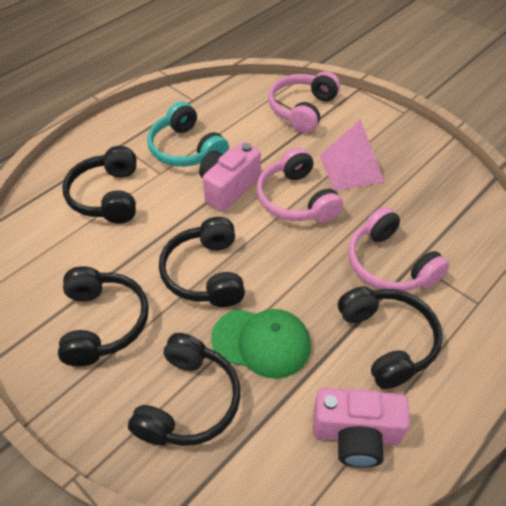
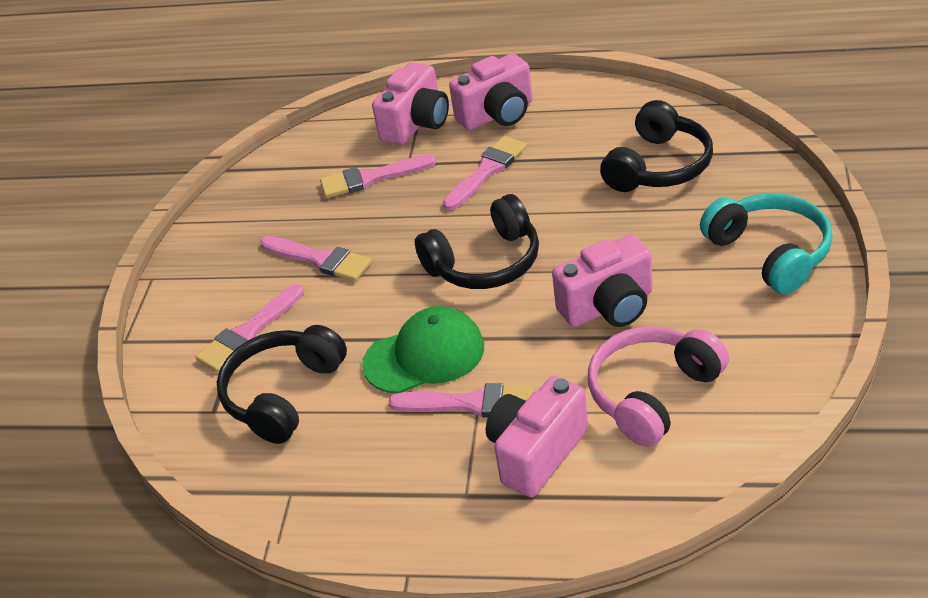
black headphones: [58,266,149,367] [62,146,136,224] [128,333,241,446] [159,217,245,307] [338,286,443,389] = 5 -> [217,325,347,444] [415,194,539,289] [600,100,713,192] = 3
pink brush: none = 0 -> [196,284,304,372] [261,236,372,281] [320,154,436,198] [389,383,533,417] [443,136,527,210] = 5
pink camera: [199,142,261,212] [313,388,410,468] = 2 -> [372,62,449,145] [449,53,533,130] [486,376,588,497] [552,235,653,327] = 4
pink headphones: [257,147,343,223] [268,71,340,133] [348,207,450,291] = 3 -> [588,326,729,447] = 1
pink pyramid: [319,119,385,191] = 1 -> none = 0

